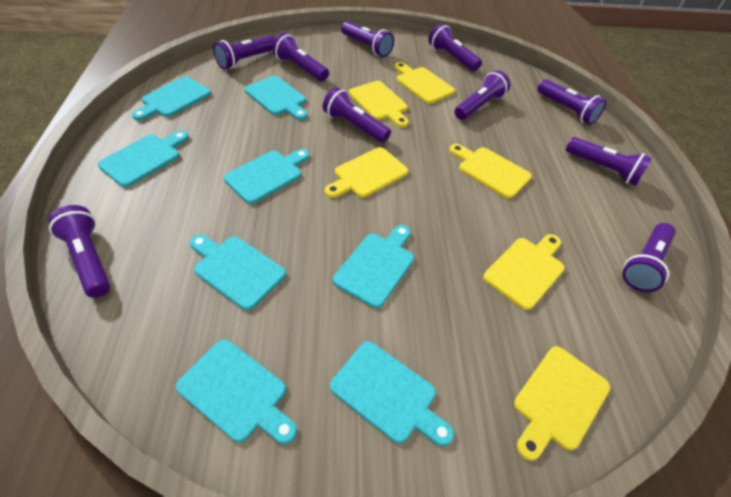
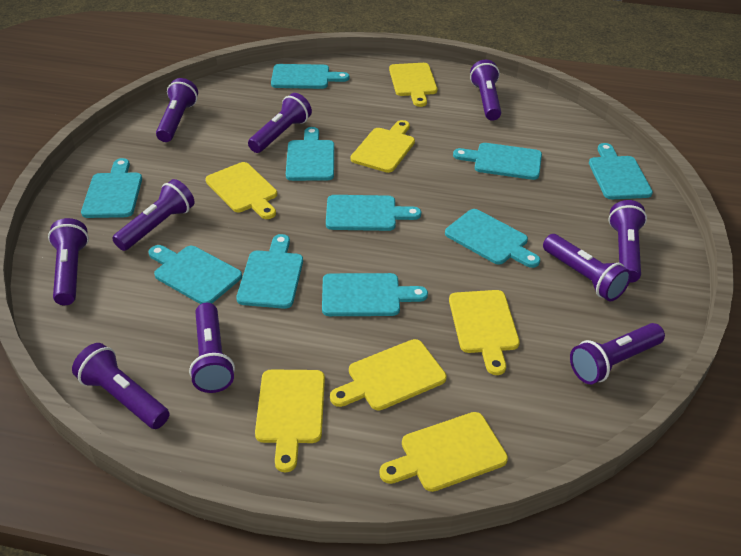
turquoise cutting board: [98,131,189,187] [132,77,211,121] [176,339,297,444] [190,234,286,310] [224,149,310,204] [245,76,308,120] [330,341,454,446] [333,225,414,308] = 8 -> [81,158,142,218] [148,245,242,304] [236,234,303,309] [271,64,349,89] [286,127,334,181] [322,273,428,316] [326,195,421,231] [445,209,540,268] [453,143,542,180] [589,143,653,199] = 10
yellow cutting board: [325,147,408,198] [349,81,409,128] [394,62,455,104] [449,144,532,199] [483,234,565,310] [514,346,610,461] = 6 -> [206,162,277,219] [255,369,325,472] [330,339,446,411] [351,120,415,173] [379,412,508,492] [389,63,437,107] [449,290,520,375] = 7

